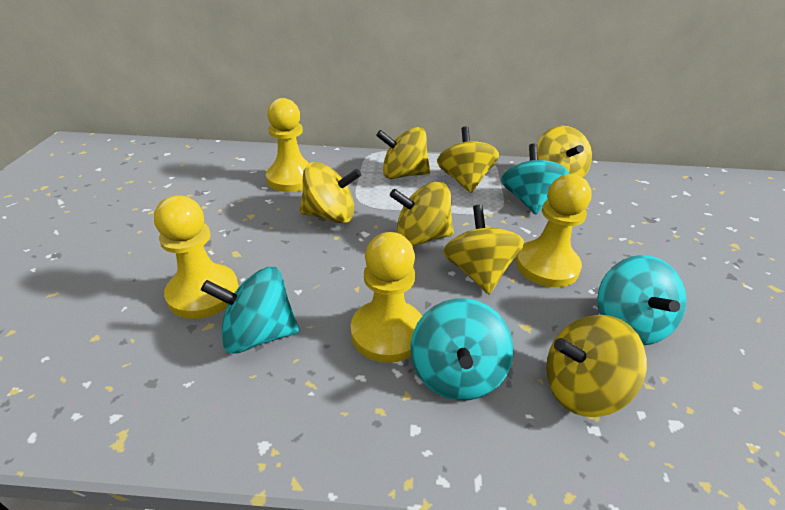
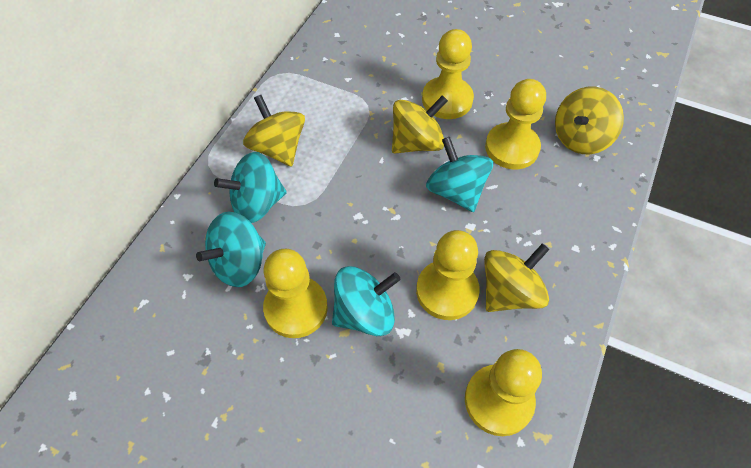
yellow pawn: [154,196,239,319] [266,98,309,192] [351,232,422,363] [516,174,591,287] = 4 -> [263,249,328,338] [416,230,480,320] [422,29,474,119] [465,349,542,436] [485,79,546,170] = 5
yellow spinning top: [300,162,361,223] [376,127,430,179] [390,182,454,246] [437,126,499,193] [443,205,524,294] [537,126,592,178] [546,315,647,417] = 7 -> [243,95,305,167] [392,95,448,153] [484,244,549,312] [555,86,624,154] = 4

